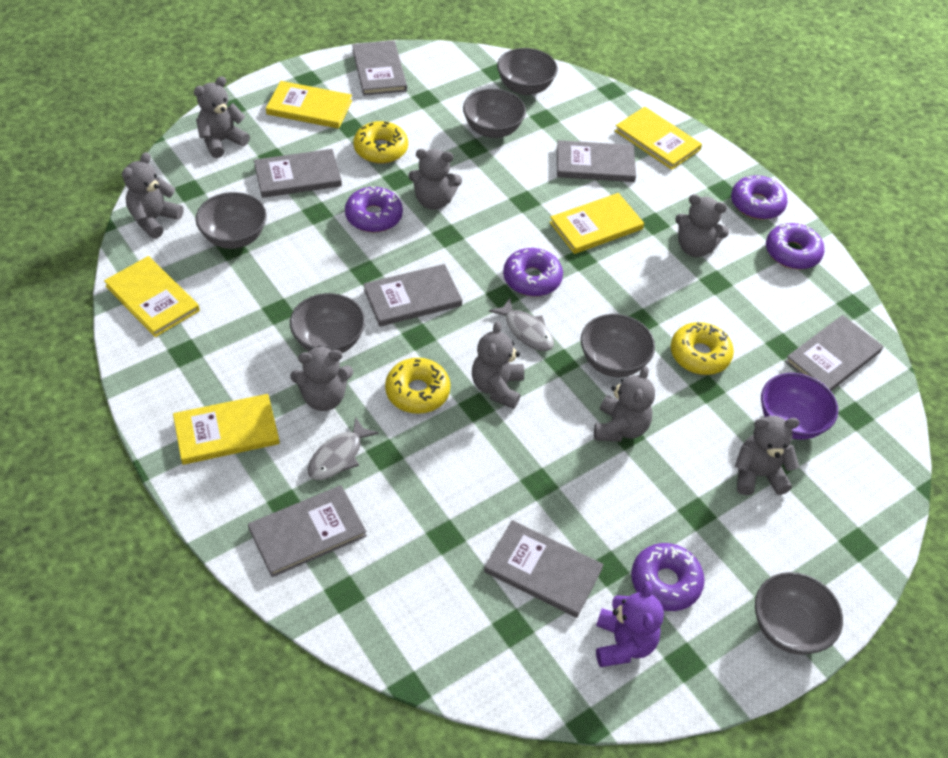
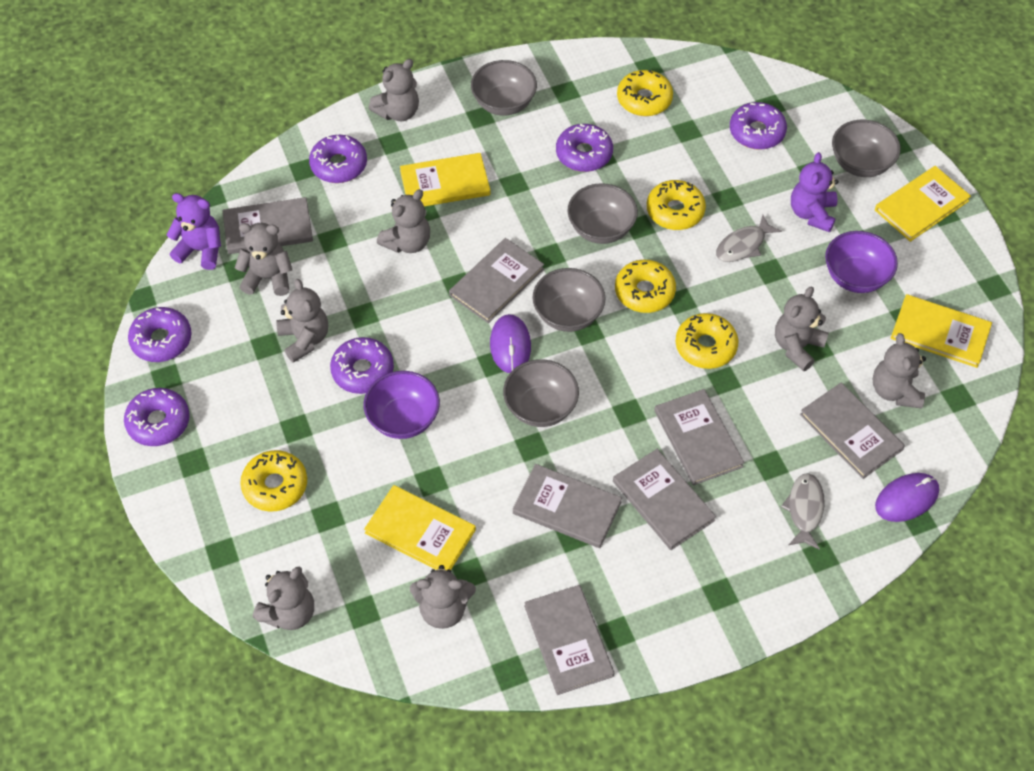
grey bowl: [196,192,267,249] [290,293,365,353] [463,89,526,138] [497,48,558,95] [581,314,655,377] [755,572,843,655] = 6 -> [471,60,537,115] [503,359,579,427] [533,268,606,332] [567,183,638,244] [832,120,901,177] = 5
purple bowl: [761,373,838,440] = 1 -> [364,371,440,439] [825,231,898,293] = 2
purple donut: [345,186,403,233] [503,248,563,297] [631,543,705,611] [731,175,788,220] [766,223,824,269] = 5 -> [124,388,190,446] [128,307,192,362] [309,135,367,183] [330,337,394,394] [556,124,613,172] [730,102,787,150] = 6
purple mouse: none = 0 -> [490,314,531,373] [875,473,939,522] = 2
purple teddy bear: [596,582,664,667] = 1 -> [166,193,221,270] [791,152,838,232] = 2
yellow book: [104,256,200,337] [173,394,280,465] [266,81,352,129] [549,193,644,254] [615,107,702,170] = 5 -> [364,485,476,570] [400,153,491,206] [875,166,971,242] [891,294,992,368] = 4
yellow donut: [354,121,408,164] [385,358,450,414] [671,322,734,375] = 3 -> [240,450,307,511] [615,260,676,313] [617,70,673,116] [647,180,706,230] [676,313,739,369] = 5

